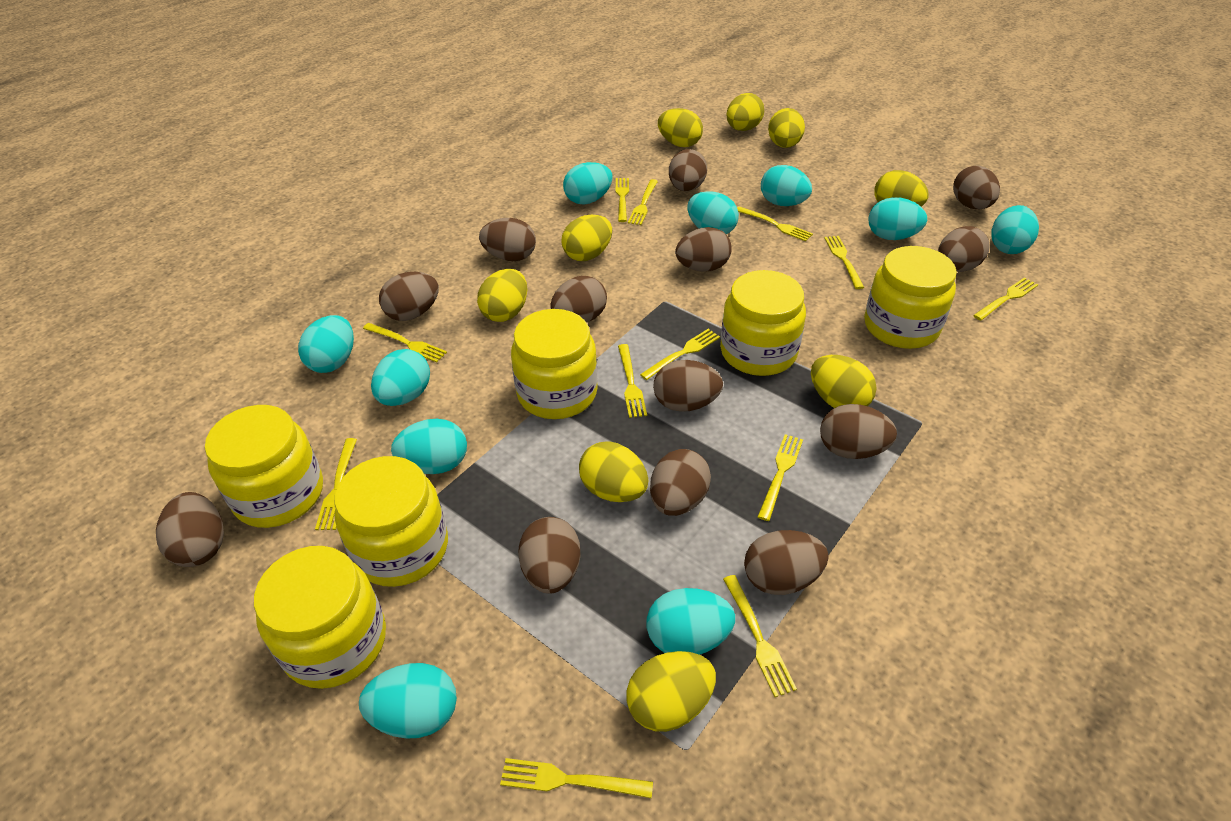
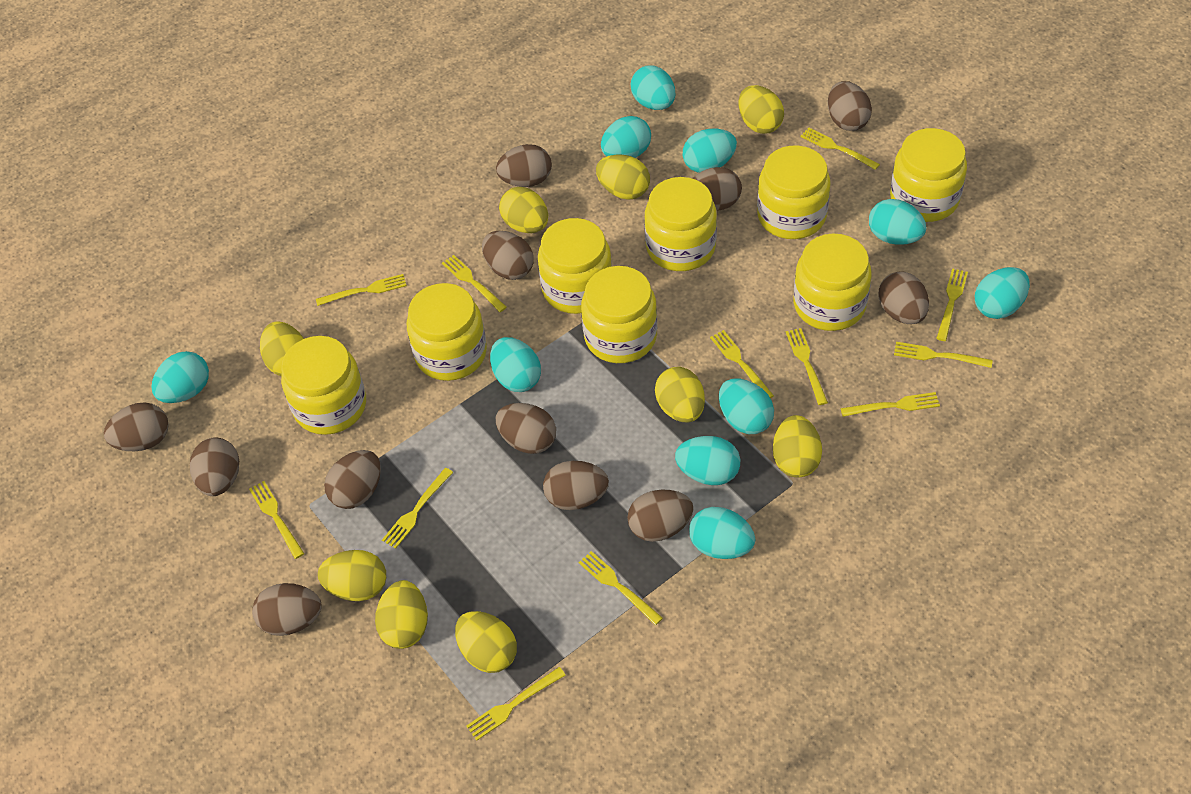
brown egg: [156,492,224,567] [379,272,439,321] [479,218,536,261] [518,517,581,594] [550,276,607,322] [650,449,711,516] [653,360,723,412] [669,149,707,191] [675,227,732,272] [744,530,829,595] [820,404,897,459] [938,226,990,272] [953,166,1000,209] = 13 -> [104,402,169,451] [190,437,239,496] [252,583,322,636] [324,450,381,509] [482,231,534,280] [496,144,552,187] [496,403,556,454] [543,461,609,510] [627,490,693,542] [692,167,742,211] [828,81,872,131] [879,271,929,324] = 12
yellow jar: [205,405,323,528] [254,546,386,689] [334,456,448,587] [511,309,598,419] [720,270,806,376] [864,246,957,349] = 6 -> [281,336,366,435] [407,283,487,381] [538,218,612,314] [581,266,657,363] [644,177,717,271] [757,146,830,239] [794,234,871,331] [890,128,967,222] = 8

